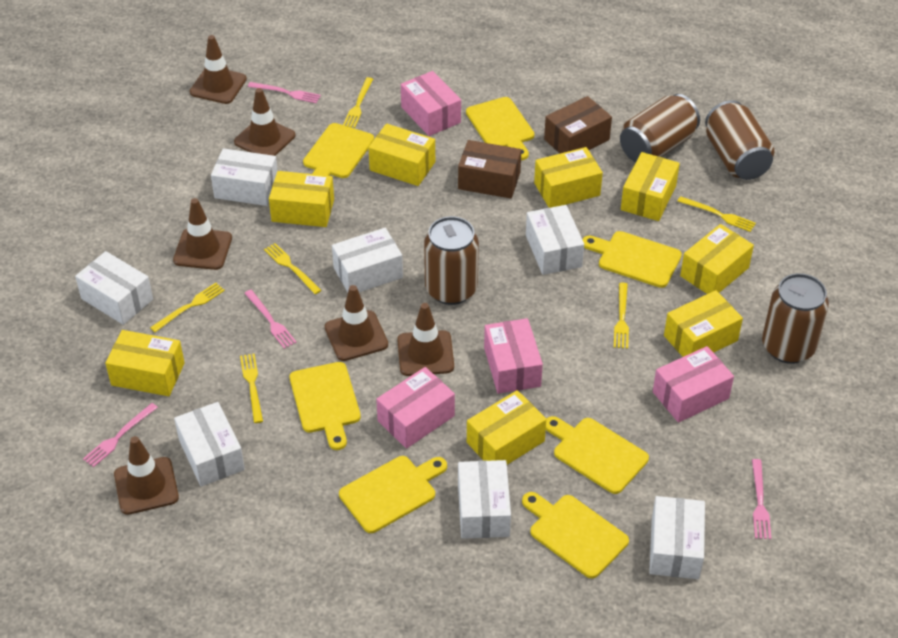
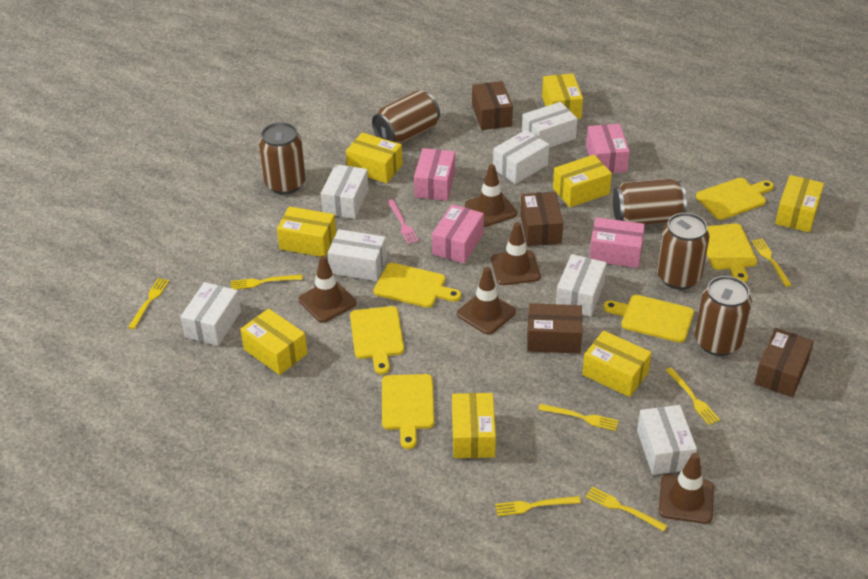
brown box: [458,140,521,199] [544,96,612,153] = 2 -> [472,81,513,130] [520,192,563,246] [527,303,583,354] [754,328,814,397] = 4
brown can: [424,216,479,305] [620,94,700,162] [705,100,774,180] [762,273,829,364] = 4 -> [259,122,305,194] [372,91,440,144] [613,179,687,224] [657,213,710,290] [695,276,752,356] = 5
brown traffic cone: [114,436,179,515] [173,198,232,270] [190,35,247,104] [234,88,295,156] [325,285,388,361] [397,303,454,376] = 6 -> [299,255,356,323] [457,267,516,335] [465,164,517,227] [491,222,541,285] [659,453,714,524] = 5
pink fork: [83,403,158,467] [244,290,297,349] [248,82,321,103] [752,459,771,539] = 4 -> [387,199,419,244] = 1
yellow cutting board: [290,362,361,450] [303,123,374,178] [339,456,447,533] [466,97,534,160] [522,492,629,578] [546,416,649,494] [582,231,682,288] = 7 -> [350,306,404,374] [374,263,461,308] [382,374,434,449] [603,295,694,343] [696,178,774,220] [707,223,757,283] = 6
yellow fork: [150,283,225,332] [240,354,263,423] [264,243,321,294] [343,77,373,128] [614,283,629,349] [678,196,756,232] = 6 -> [128,278,169,329] [231,274,303,289] [495,496,581,516] [538,404,619,431] [585,487,668,531] [666,367,720,425] [751,238,792,287] = 7

